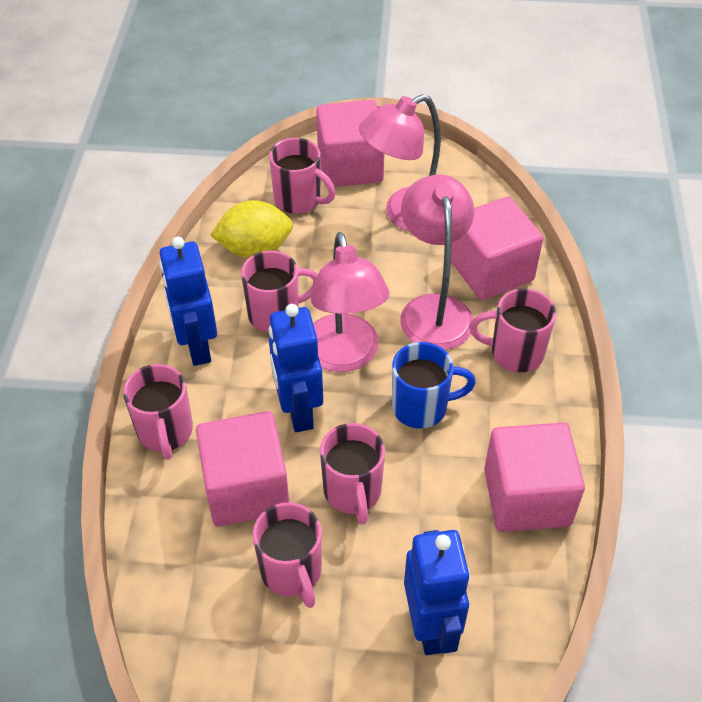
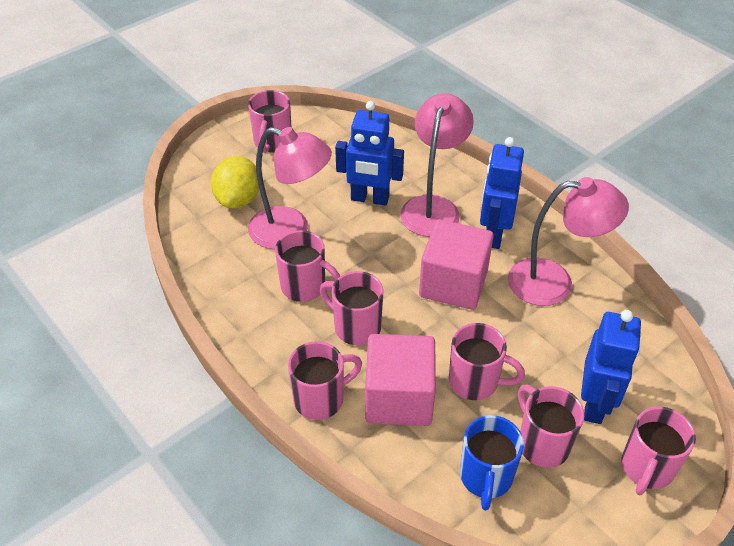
pink cube: [196,411,289,527] [316,100,385,187] [451,196,543,300] [484,422,585,532] = 4 -> [365,334,436,426] [419,219,494,310] = 2
pink mug: [123,364,193,460] [241,251,318,332] [253,502,322,608] [269,138,336,214] [320,423,385,525] [469,288,556,372] = 6 -> [248,90,291,153] [275,230,340,302] [288,341,362,420] [320,271,383,345] [449,323,525,400] [518,385,584,468] [622,407,696,496] = 7

